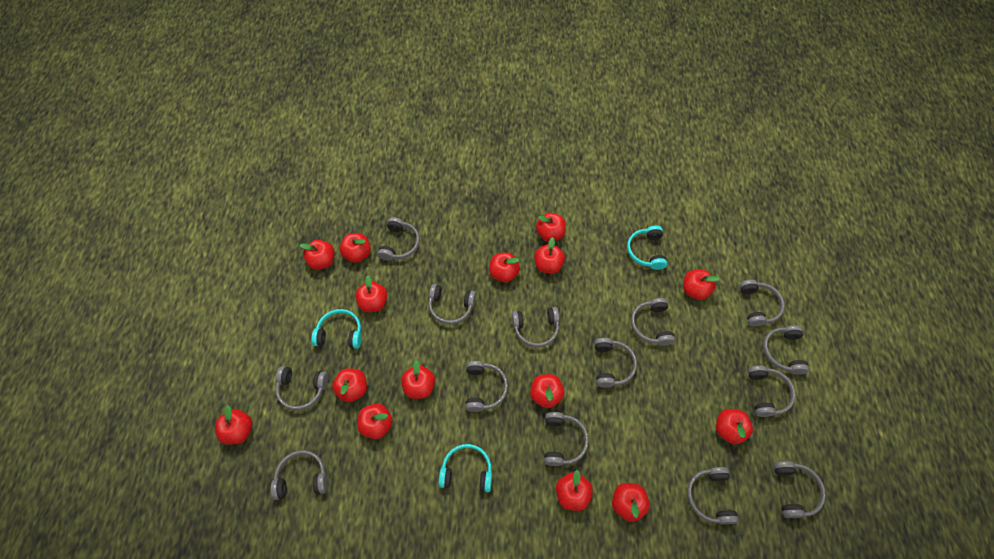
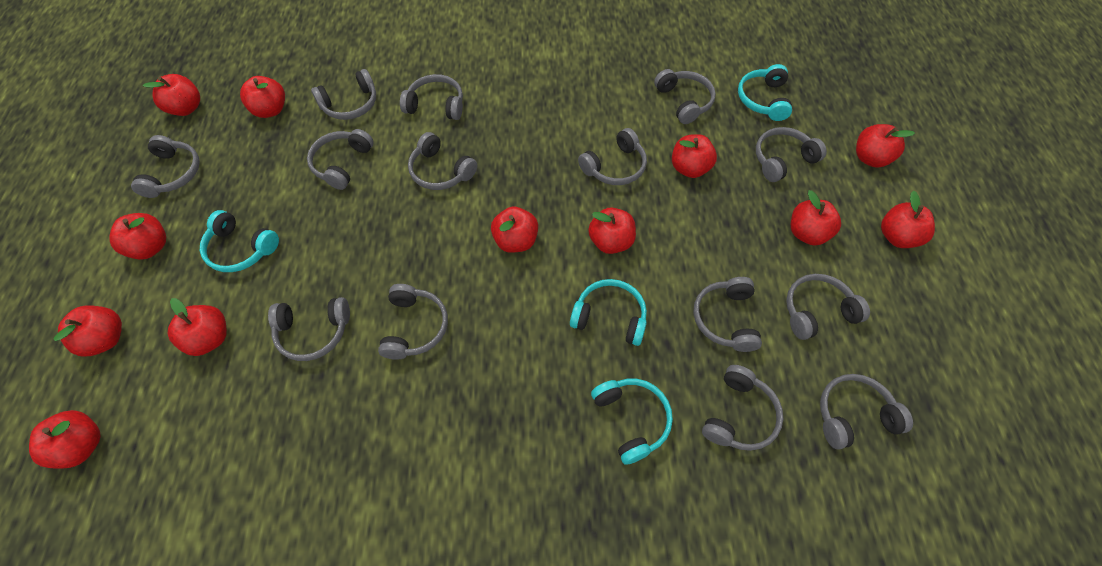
red apple: [215,405,252,445] [300,240,335,270] [332,368,367,402] [340,233,371,263] [355,275,387,312] [357,403,393,439] [401,360,435,399] [489,252,520,282] [530,374,565,408] [534,237,565,274] [536,213,566,242] [556,470,593,511] [612,483,650,522] [683,270,720,300] [716,409,753,444] = 15 -> [29,410,101,469] [53,305,122,357] [109,213,166,260] [143,74,200,116] [167,298,227,356] [240,76,285,118] [491,206,538,253] [588,207,636,254] [672,134,717,178] [791,190,841,245] [856,124,915,168] [881,191,935,248] = 12
turquoise headphones: [311,309,362,349] [439,444,492,492] [627,225,667,270] = 3 -> [200,210,279,272] [570,279,647,346] [591,379,673,465] [738,64,792,121] = 4

